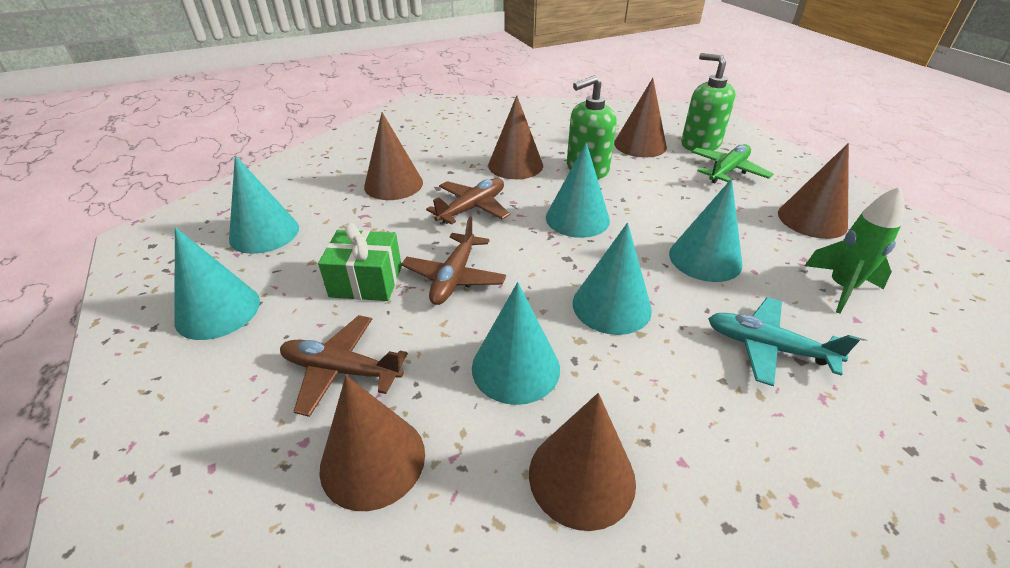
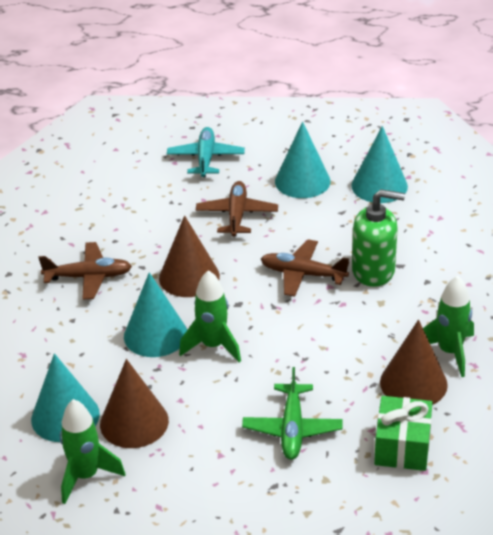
brown cone: [319,375,425,511] [364,112,423,200] [488,95,543,179] [529,393,636,531] [614,78,667,158] [778,143,849,239] = 6 -> [100,359,169,448] [159,215,220,297] [380,320,448,405] = 3
green rocket: [805,186,905,313] = 1 -> [60,399,125,504] [179,270,241,362] [423,276,474,377] = 3
green soap dispenser: [567,75,617,179] [681,53,735,151] = 2 -> [352,189,405,287] = 1
turquoise cone: [174,227,260,340] [229,155,299,254] [472,282,560,405] [546,142,610,238] [573,223,652,335] [669,179,743,282] = 6 -> [31,353,100,442] [124,272,187,357] [275,121,331,198] [351,126,408,203] = 4

